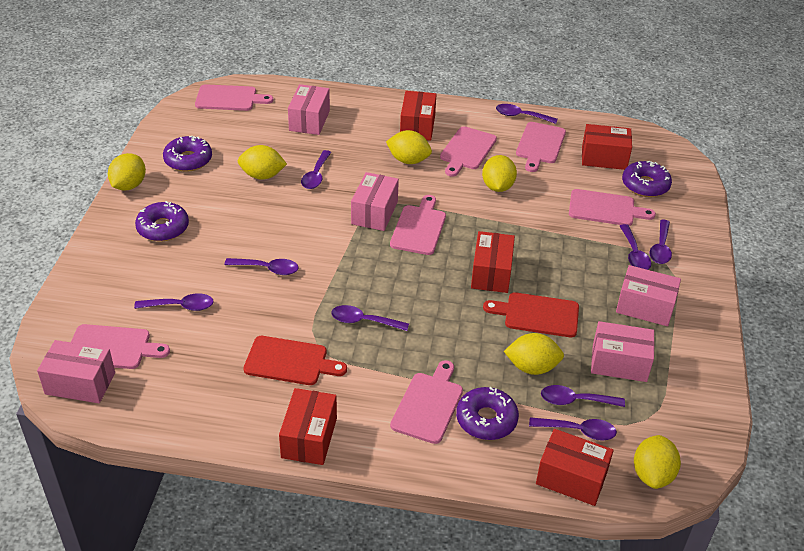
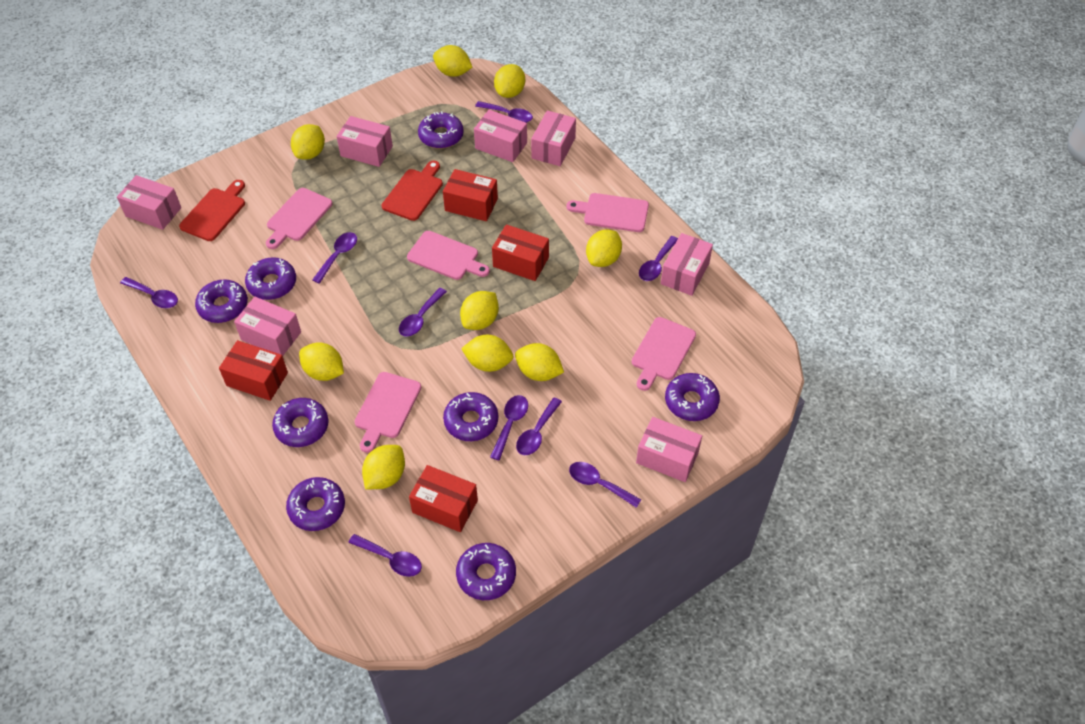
pink box: [37,340,115,403] [288,84,330,135] [351,172,399,231] [591,321,655,382] [616,265,681,326] = 5 -> [117,175,181,230] [234,297,301,356] [337,116,393,167] [474,110,527,162] [531,110,576,166] [636,417,702,482] [661,233,713,296] = 7
pink cutting board: [71,324,170,369] [195,84,273,111] [390,195,446,255] [390,360,463,444] [440,126,497,177] [516,122,566,172] [569,189,656,226] = 7 -> [266,188,333,249] [354,372,421,453] [407,231,490,280] [567,193,649,232] [632,317,696,391] = 5
purple donut: [135,201,189,242] [163,136,212,172] [456,387,519,440] [622,161,672,197] = 4 -> [195,279,248,323] [245,257,296,300] [272,398,329,447] [286,477,345,531] [418,111,464,149] [443,392,498,441] [456,543,516,600] [665,373,720,421] = 8
red box: [279,388,337,465] [400,91,437,141] [471,231,515,293] [536,429,614,506] [582,124,632,170] = 5 -> [219,340,288,401] [409,465,478,532] [443,169,498,221] [492,224,549,281] = 4
yellow lemon: [108,153,146,191] [238,145,287,180] [386,130,432,164] [482,155,517,192] [504,333,564,375] [634,435,681,489] = 6 -> [291,124,325,160] [299,342,344,381] [362,445,405,489] [433,45,472,77] [460,291,499,330] [461,335,514,372] [494,64,525,98] [515,343,564,381] [586,229,622,267] = 9

